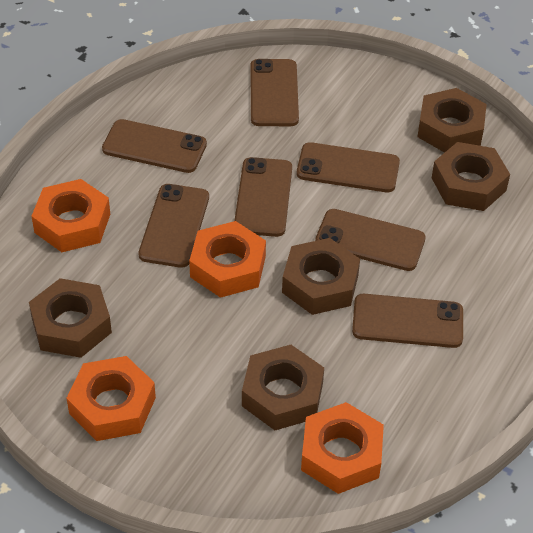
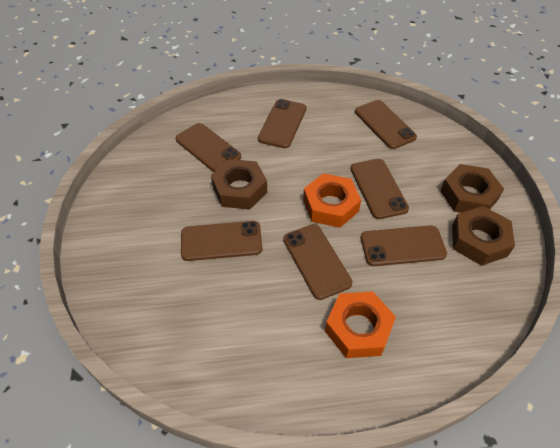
brown nut: [29,278,112,358] [242,345,324,430] [282,238,360,315] [417,88,487,153] [432,142,510,211] = 5 -> [211,159,267,210] [440,164,504,213] [452,206,515,266] = 3
orange nut: [32,179,110,252] [67,356,156,441] [189,221,266,298] [301,402,384,494] = 4 -> [303,173,361,228] [325,291,396,358] = 2

